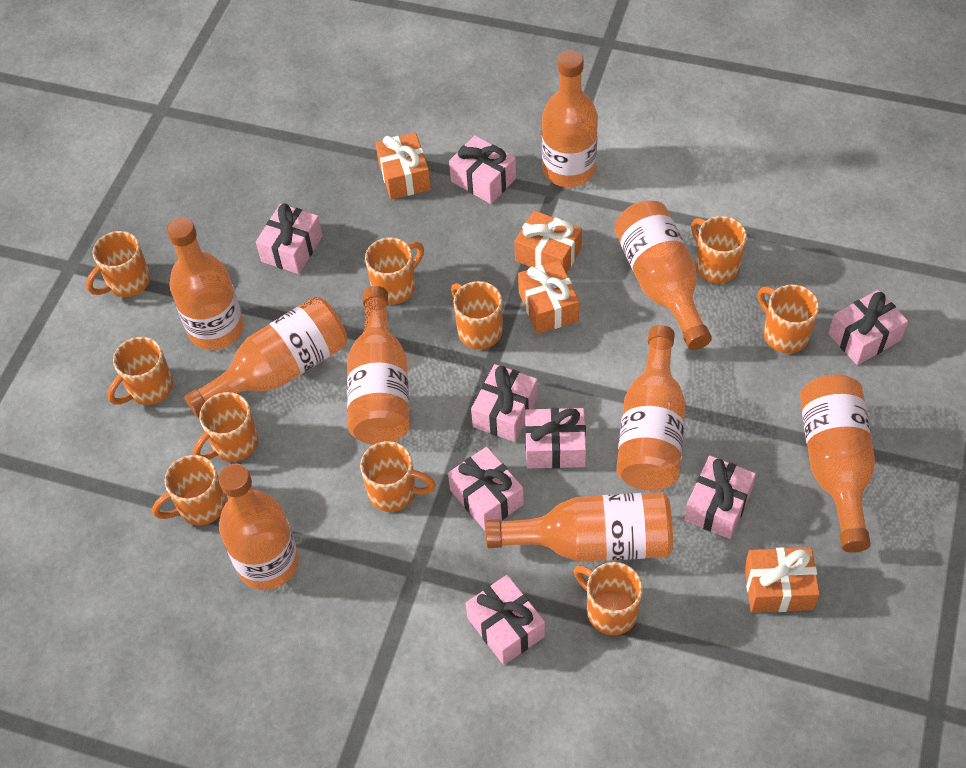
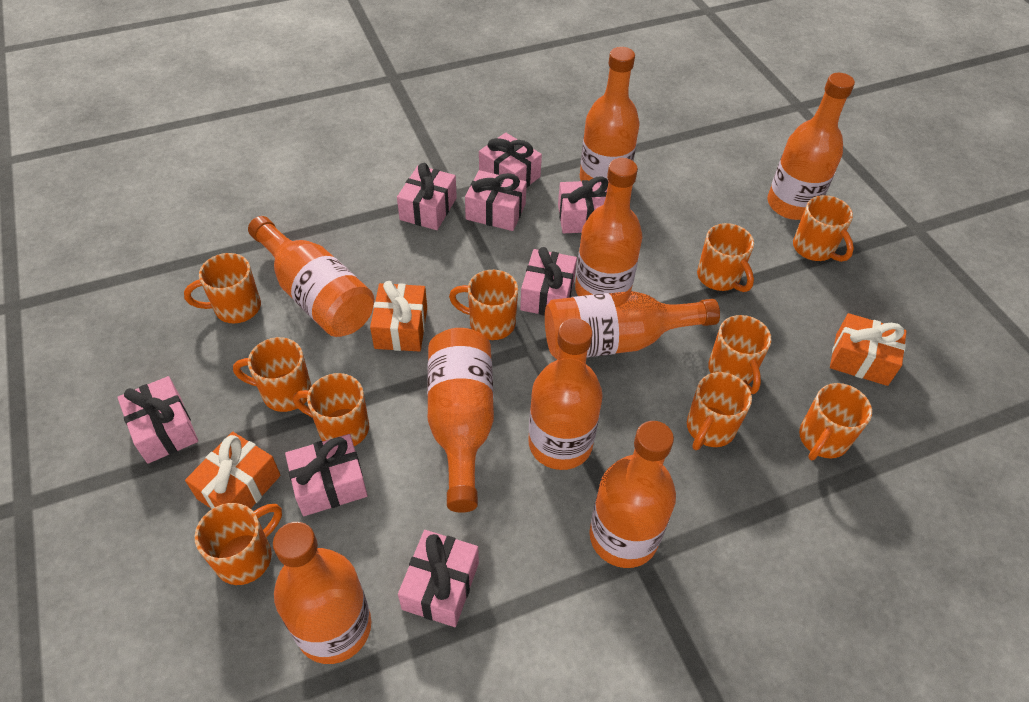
orange gift: [376,133,431,200] [514,210,582,274] [518,261,579,334] [744,547,820,613] = 4 -> [185,432,281,509] [370,281,427,352] [830,313,907,386] = 3

